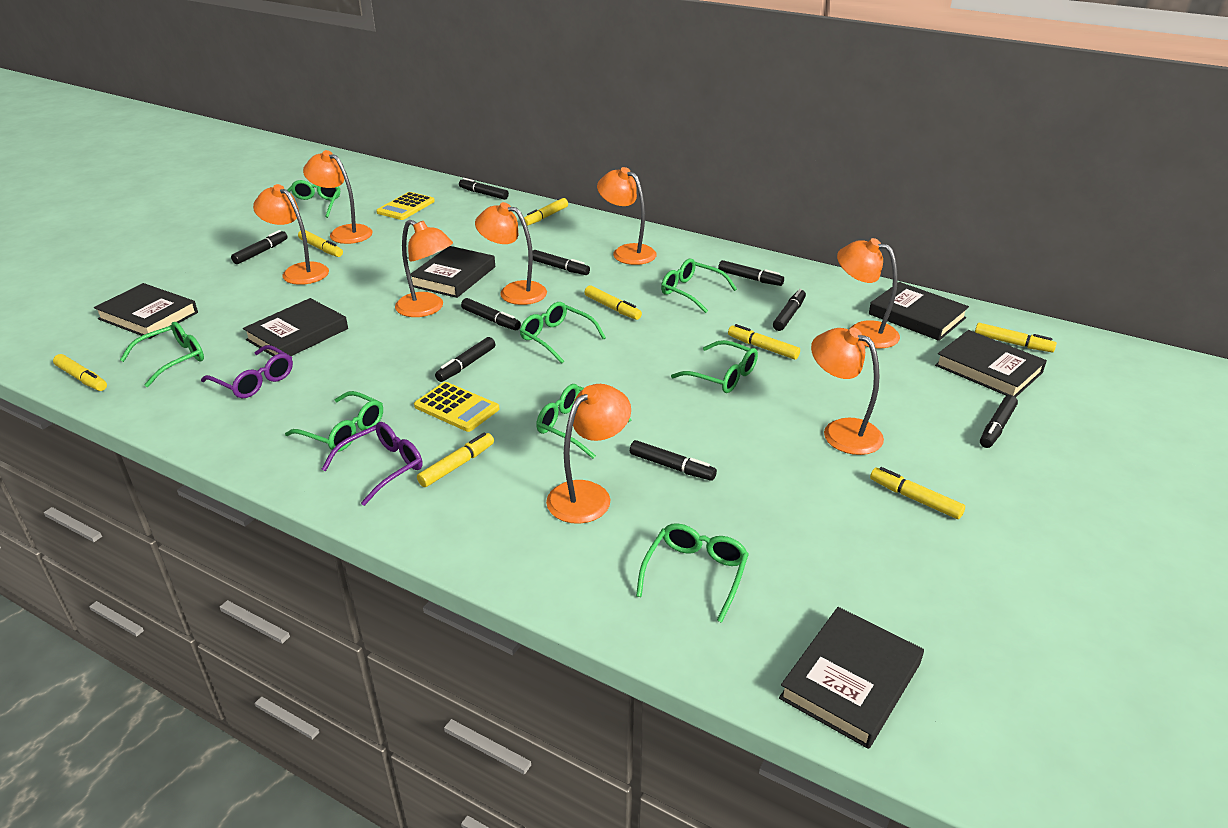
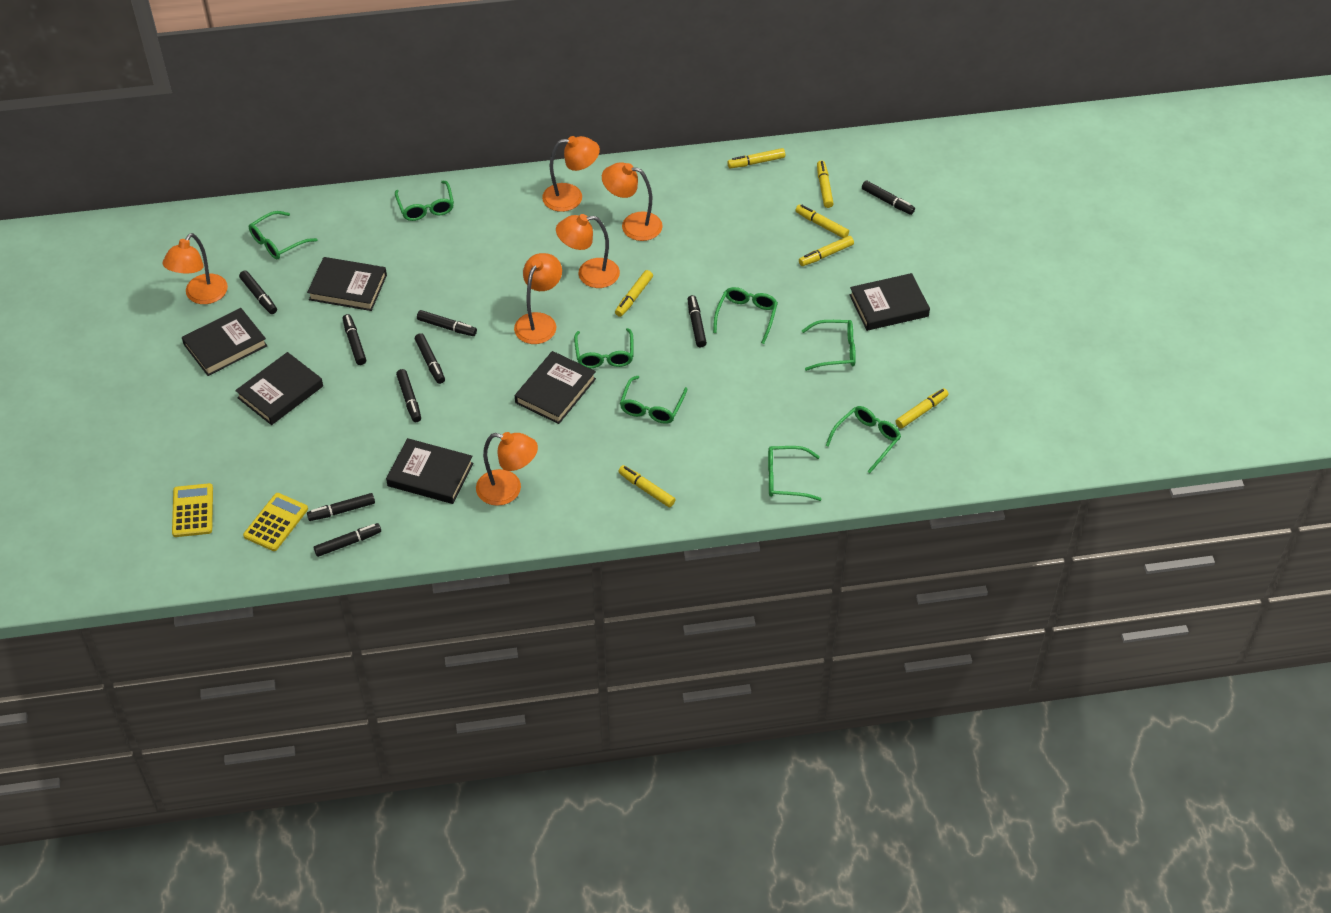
orange lamp: [253,184,329,285] [303,150,373,244] [395,220,453,317] [475,202,547,305] [546,384,631,524] [597,167,657,265] [811,328,884,455] [837,238,900,348] = 8 -> [163,233,228,304] [476,432,538,506] [514,253,562,344] [542,136,600,212] [556,214,620,288] [602,162,663,241] = 6
purple glasses: [201,345,293,398] [322,422,423,506] = 2 -> none = 0
yellow marker: [53,354,107,391] [298,230,343,257] [417,432,494,487] [524,198,568,226] [584,285,642,320] [728,324,800,360] [870,467,965,519] [975,323,1057,352] = 8 -> [615,270,653,317] [618,465,676,507] [727,148,785,168] [795,204,849,238] [799,236,854,266] [817,161,834,208] [896,388,949,428] = 7

